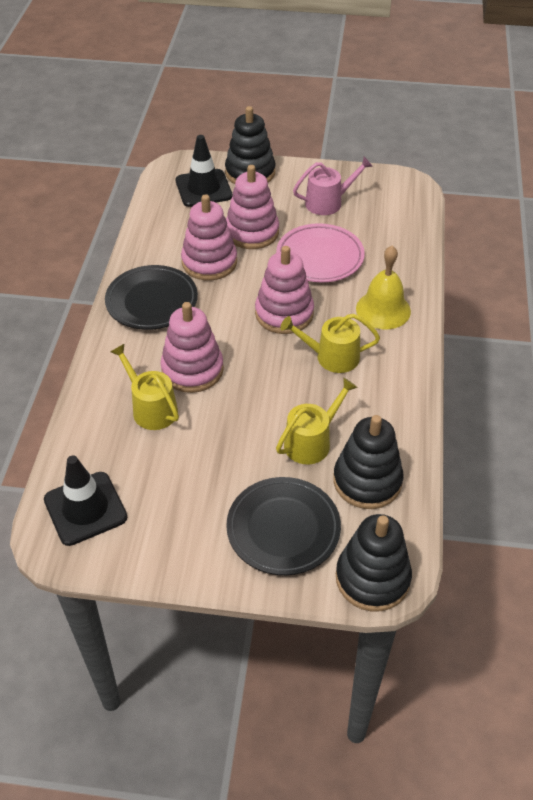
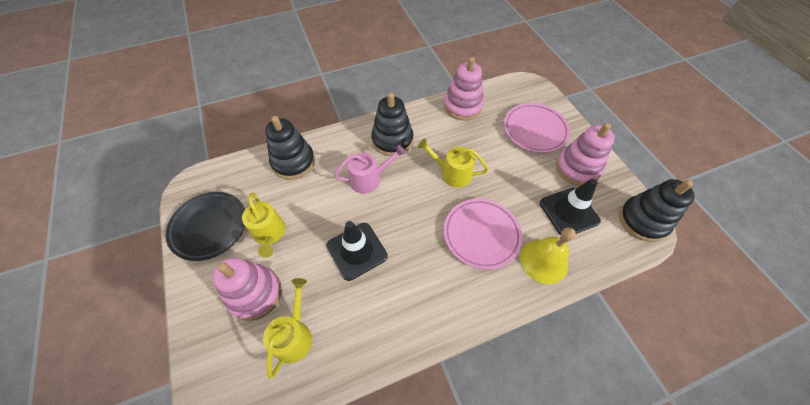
black plate: [105,265,198,330] [226,477,341,575] = 2 -> [166,192,245,261] = 1
pink plate: [276,223,365,282] = 1 -> [444,199,522,270] [504,103,570,153] = 2
pink stacking toy: [160,302,224,393] [181,194,237,280] [226,165,279,249] [255,246,314,334] = 4 -> [212,257,282,321] [444,57,484,121] [556,123,615,186] = 3

